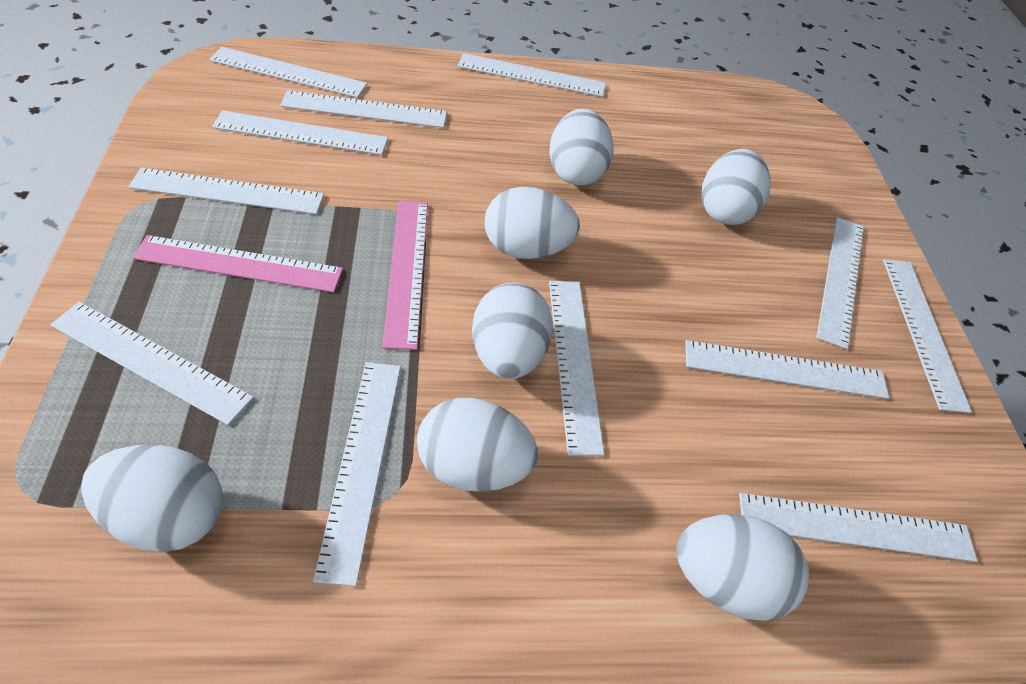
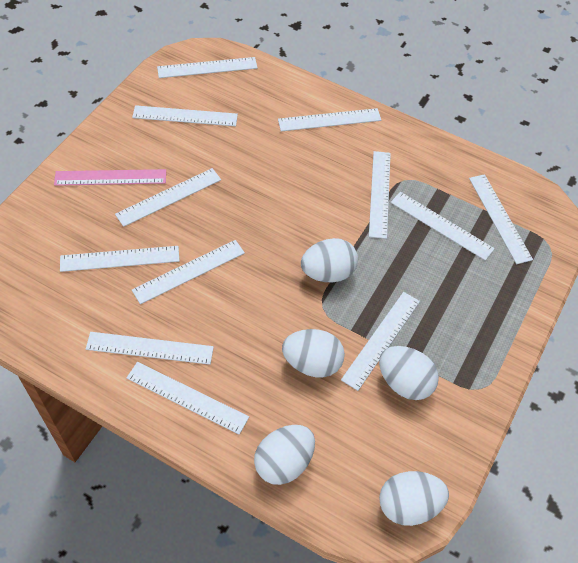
pink ruler: [133,235,343,293] [382,201,428,350] = 2 -> [54,169,166,186] = 1
white egg: [81,444,223,552] [417,398,538,492] [472,283,553,379] [485,187,580,259] [549,109,613,185] [676,514,809,621] [702,149,771,225] = 7 -> [254,425,315,485] [282,329,345,377] [301,238,358,282] [379,346,439,400] [379,471,449,526] = 5

